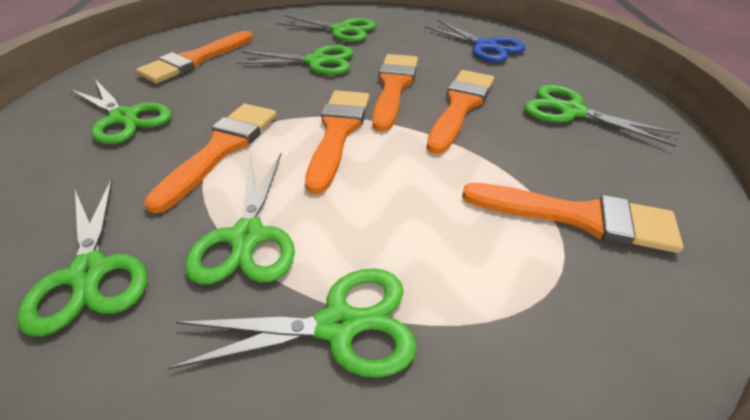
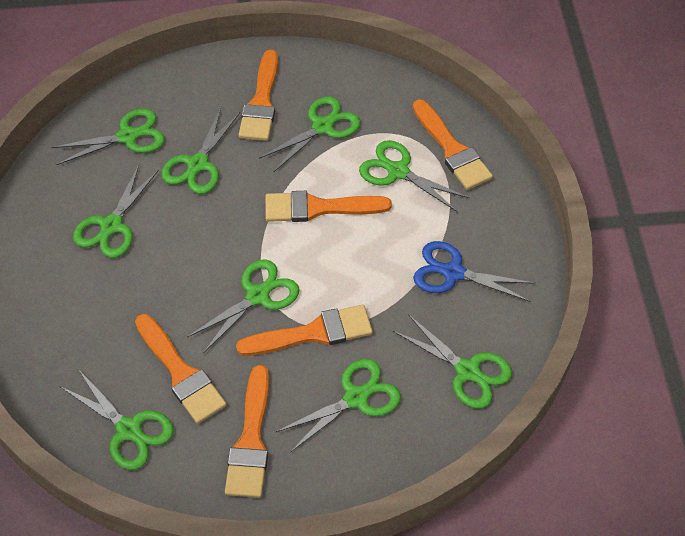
green scissors: [17,178,147,337] [70,79,172,144] [168,268,417,378] [185,153,295,285] [236,45,353,75] [275,15,376,42] [524,85,679,147] = 7 -> [51,109,165,165] [61,369,174,470] [73,165,159,258] [161,108,240,194] [187,259,299,353] [259,96,361,172] [276,359,401,452] [359,140,470,212] [393,314,512,409] = 9

